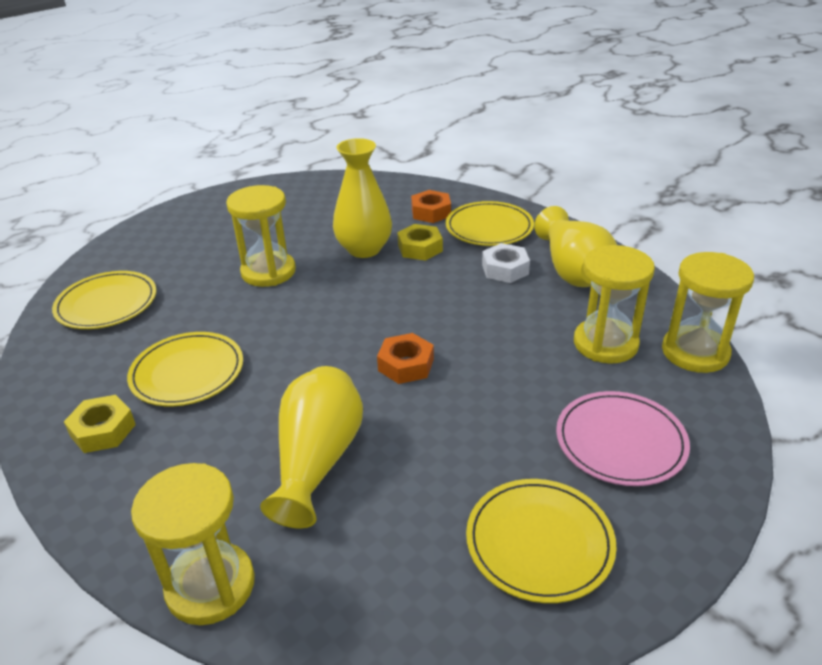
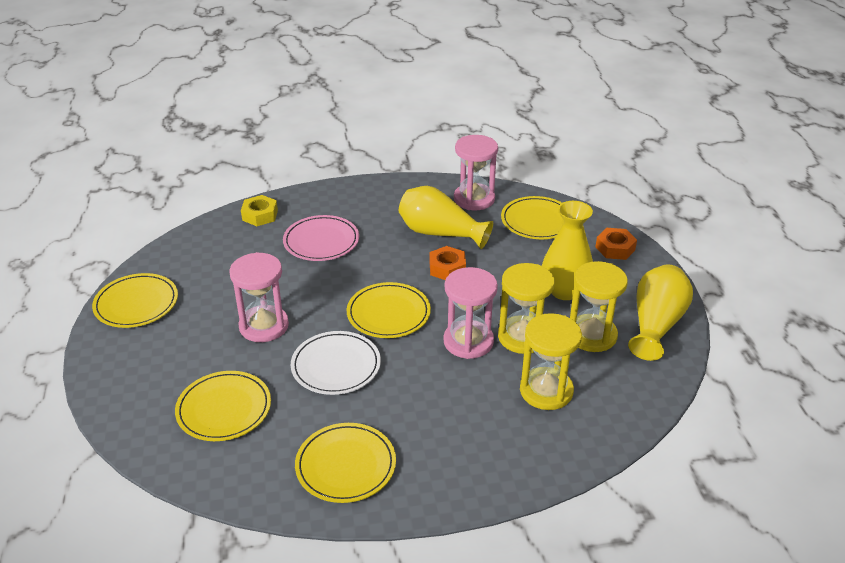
pink hourglass: none = 0 -> [229,252,289,342] [444,267,498,359] [454,135,498,210] = 3
white nut: [482,243,530,283] = 1 -> none = 0
white plate: none = 0 -> [291,331,381,395] = 1
yellow hourglass: [131,463,255,625] [226,185,296,287] [574,245,655,364] [662,252,754,373] = 4 -> [498,263,555,354] [520,313,582,410] [570,261,628,352] = 3
yellow nut: [64,395,136,453] [397,224,443,261] = 2 -> [241,195,278,226] = 1
yellow plate: [52,271,156,329] [127,332,243,406] [446,201,534,246] [466,479,617,603] = 4 -> [92,273,178,328] [175,371,271,441] [295,423,396,503] [347,282,431,338] [501,196,564,239] = 5

